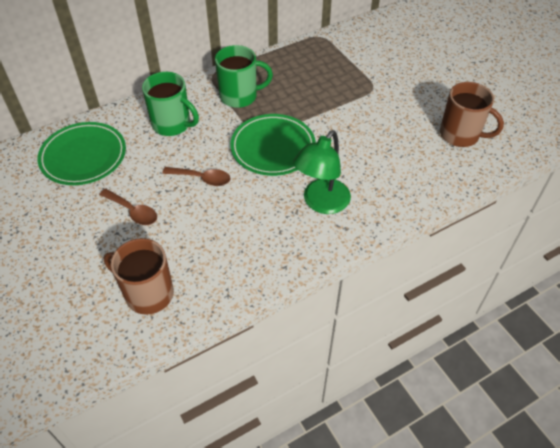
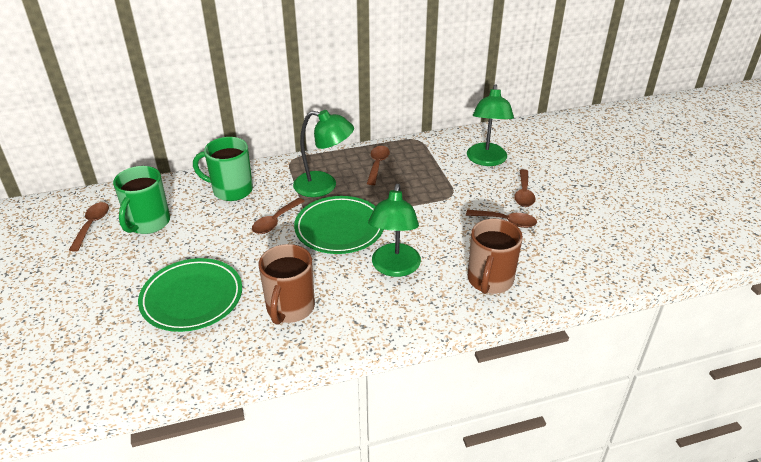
brown spoon: [99,189,157,225] [162,167,231,186] = 2 -> [69,202,109,252] [252,198,305,234] [367,146,390,185] [466,210,537,228] [514,169,535,207] = 5
green lamp: [293,130,351,214] = 1 -> [293,110,354,197] [368,184,421,277] [467,84,514,166] = 3

